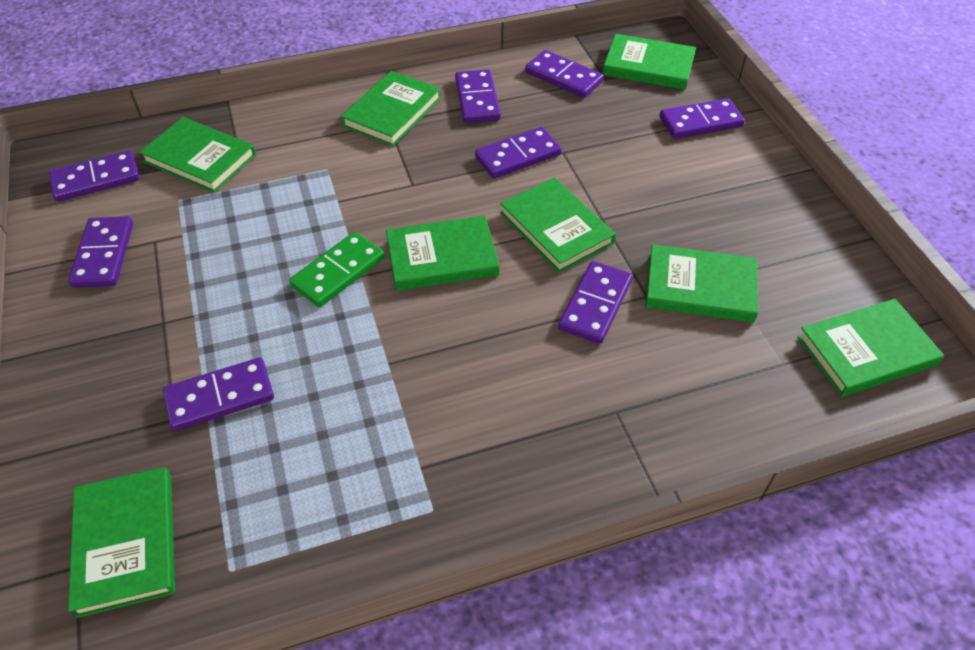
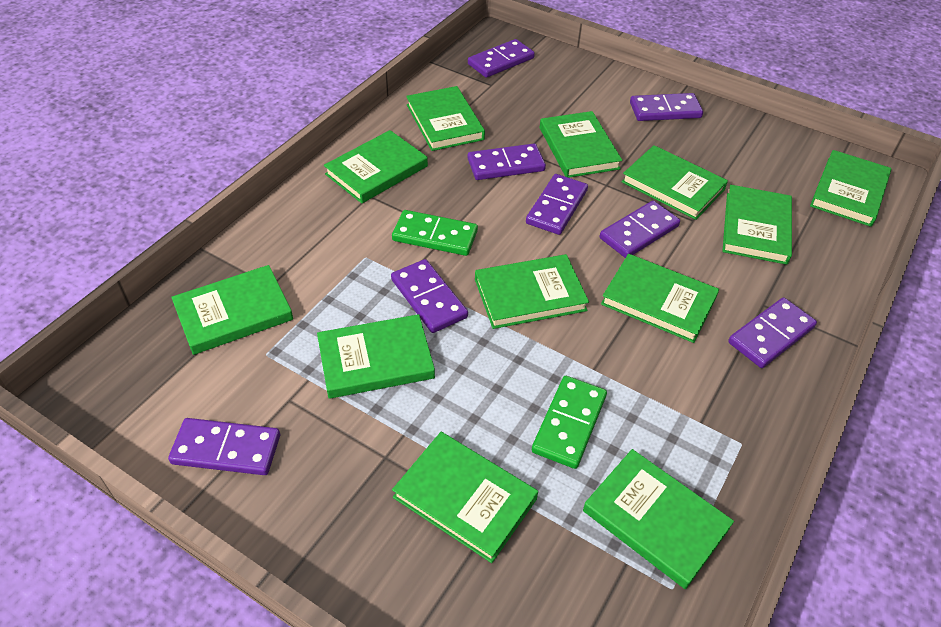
green book: [68,467,175,618] [139,117,256,193] [341,71,441,146] [386,216,499,291] [500,177,616,273] [603,34,696,90] [645,244,758,323] [797,299,944,397] = 8 -> [171,265,293,355] [317,314,435,399] [324,130,428,203] [392,432,538,563] [406,86,485,151] [475,254,589,329] [540,111,622,178] [583,449,734,589] [601,254,719,343] [621,145,728,220] [722,185,792,265] [810,150,891,227] = 12
green domino: [289,232,385,307] = 1 -> [392,210,478,256] [532,376,607,469] = 2

